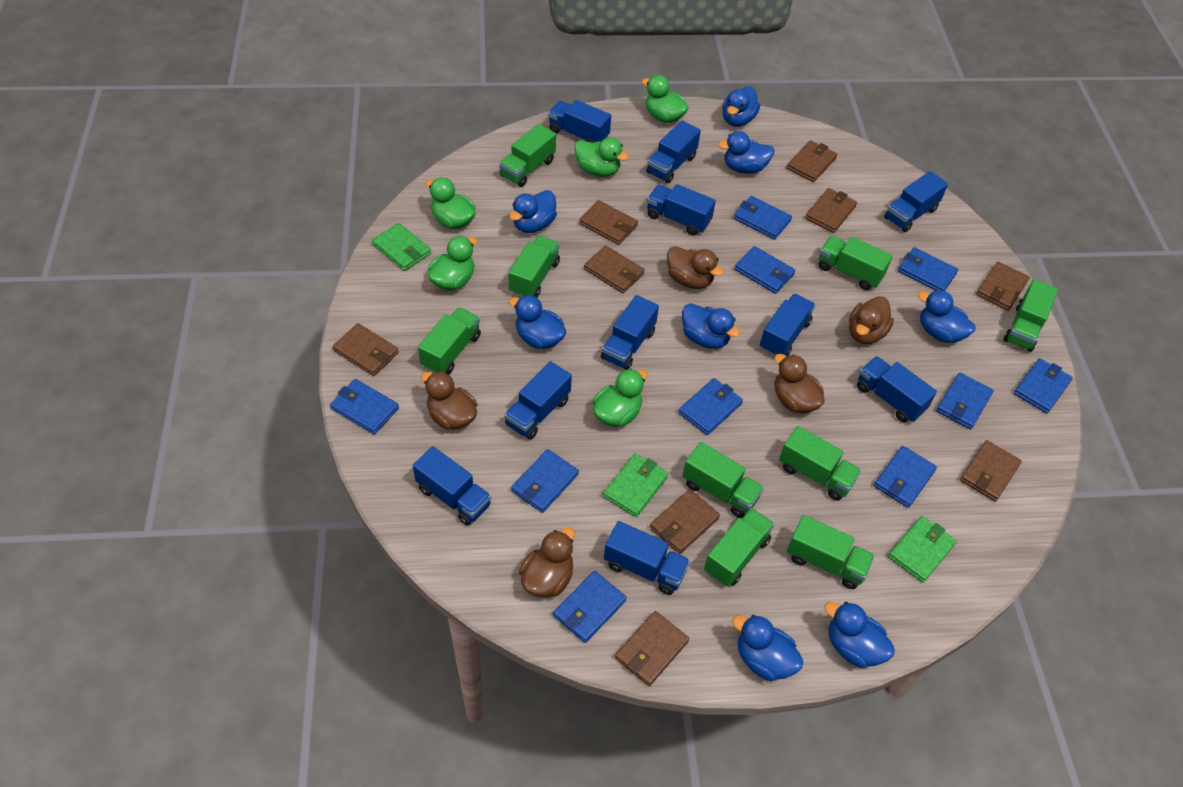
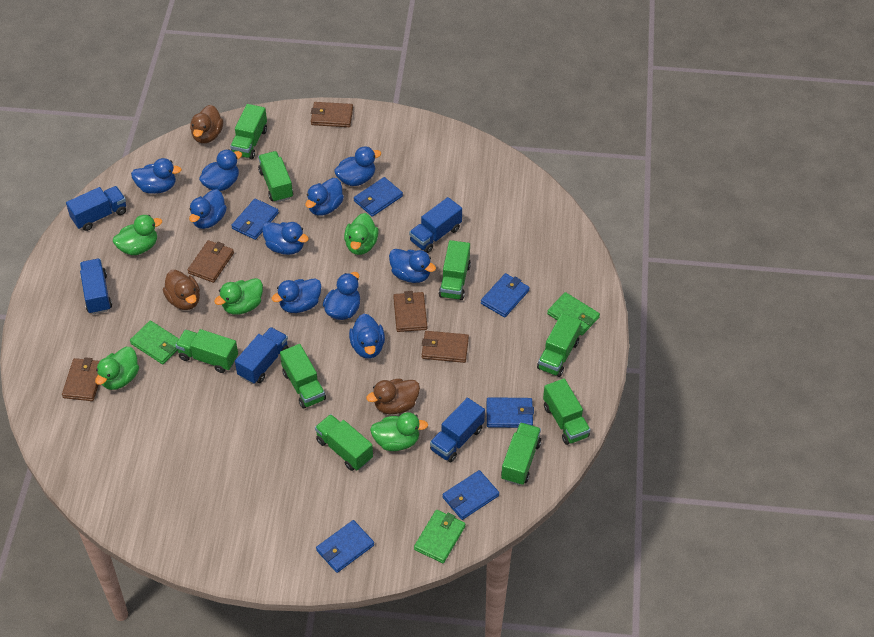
blue duck: [509,190,557,233] [509,295,566,349] [682,303,740,349] [718,131,774,174] [722,86,760,127] [732,615,803,681] [825,602,895,668] [918,290,975,343] = 8 -> [131,158,182,194] [189,189,227,229] [199,149,242,191] [262,222,309,255] [272,278,321,313] [305,178,344,216] [323,272,360,320] [334,147,381,186] [349,314,385,359] [389,249,436,283] = 10
blue truck: [413,446,491,526] [504,361,572,440] [548,100,611,143] [601,295,659,370] [604,521,690,595] [646,121,701,183] [647,184,716,235] [760,294,815,356] [857,356,937,422] [884,171,948,232] = 10 -> [66,186,126,231] [80,258,112,314] [235,327,289,384] [409,197,462,253] [430,398,485,462] = 5
blue wallet: [330,379,399,434] [511,449,579,513] [553,571,627,643] [678,378,743,435] [734,196,792,240] [735,246,795,294] [874,446,937,508] [898,247,958,291] [936,373,994,429] [1014,358,1073,414] = 10 -> [231,198,279,240] [316,520,374,573] [354,177,403,217] [442,470,499,520] [481,273,530,317] [487,397,534,428] = 6
brown duck: [421,371,477,430] [519,527,575,598] [667,246,724,289] [774,354,825,413] [849,296,894,344] = 5 -> [163,270,200,310] [190,105,223,143] [366,379,420,414] = 3
brown wallet: [333,323,399,376] [579,200,638,245] [584,245,645,293] [615,611,689,686] [650,489,720,554] [787,140,837,182] [805,188,857,233] [960,440,1022,502] [976,262,1029,311] = 9 -> [62,357,100,401] [188,240,234,283] [311,102,353,127] [393,291,427,332] [422,331,469,363] = 5

